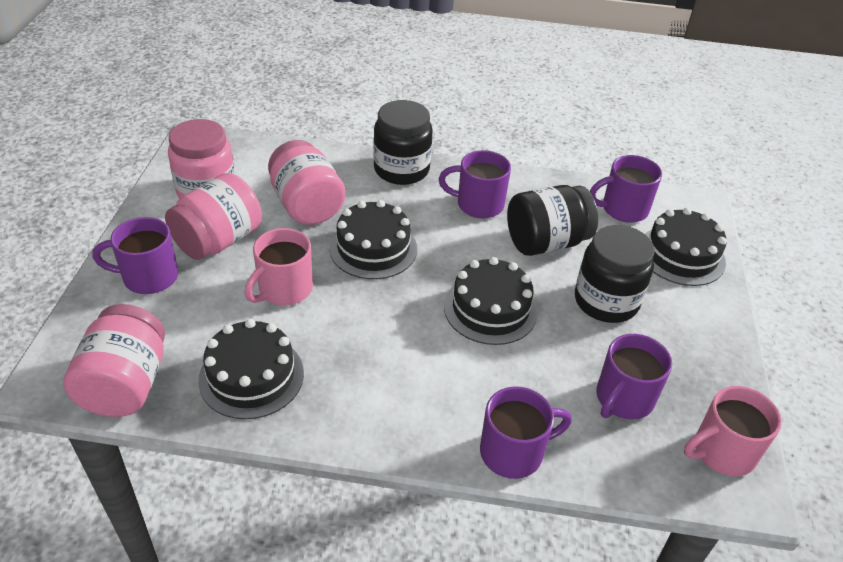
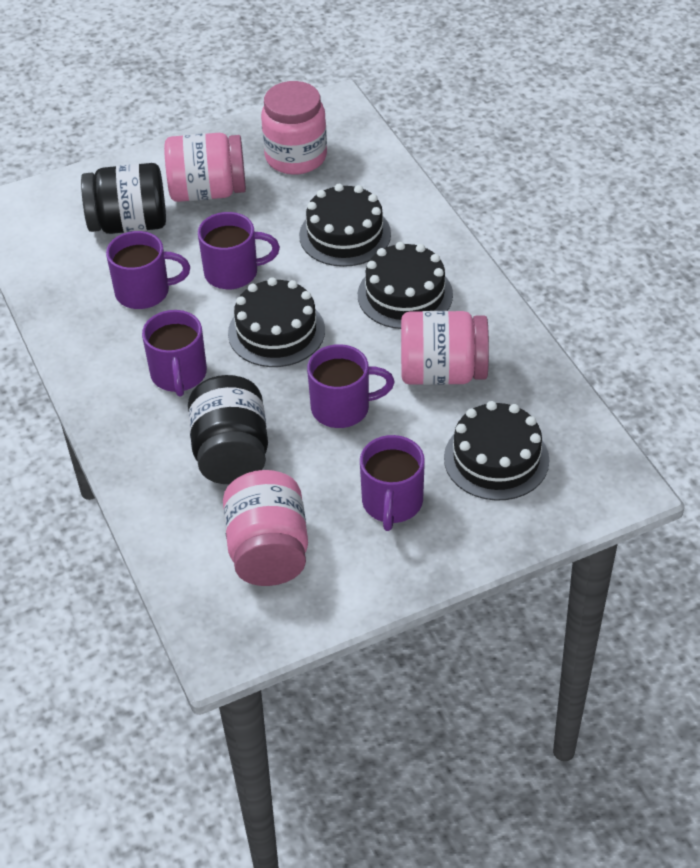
black jar: [373,100,433,185] [507,185,598,256] [575,225,655,323] = 3 -> [81,163,166,234] [188,375,268,484] = 2
pink mug: [245,228,313,306] [684,386,782,476] = 2 -> none = 0

